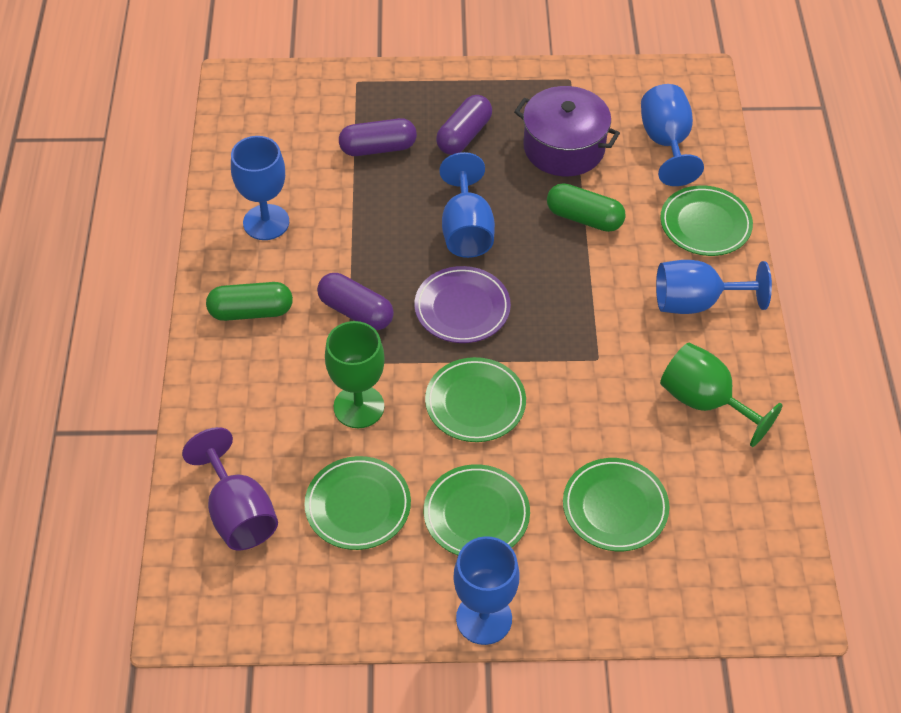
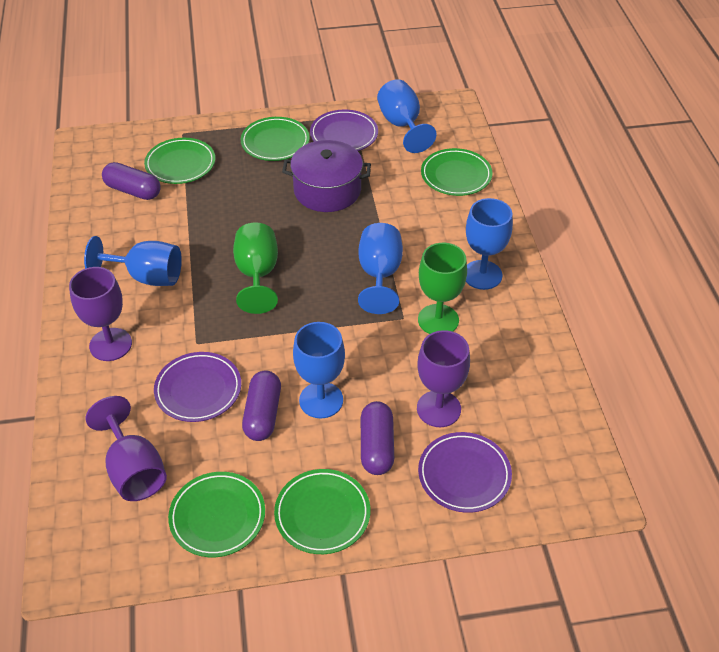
green capsule: [206,282,293,321] [547,183,626,232] = 2 -> none = 0
purple goblet: [182,427,278,550] = 1 -> [69,267,132,361] [86,396,167,501] [417,330,470,427] = 3
purple plate: [414,266,511,343] = 1 -> [154,352,241,422] [310,109,378,151] [418,432,512,513] = 3

